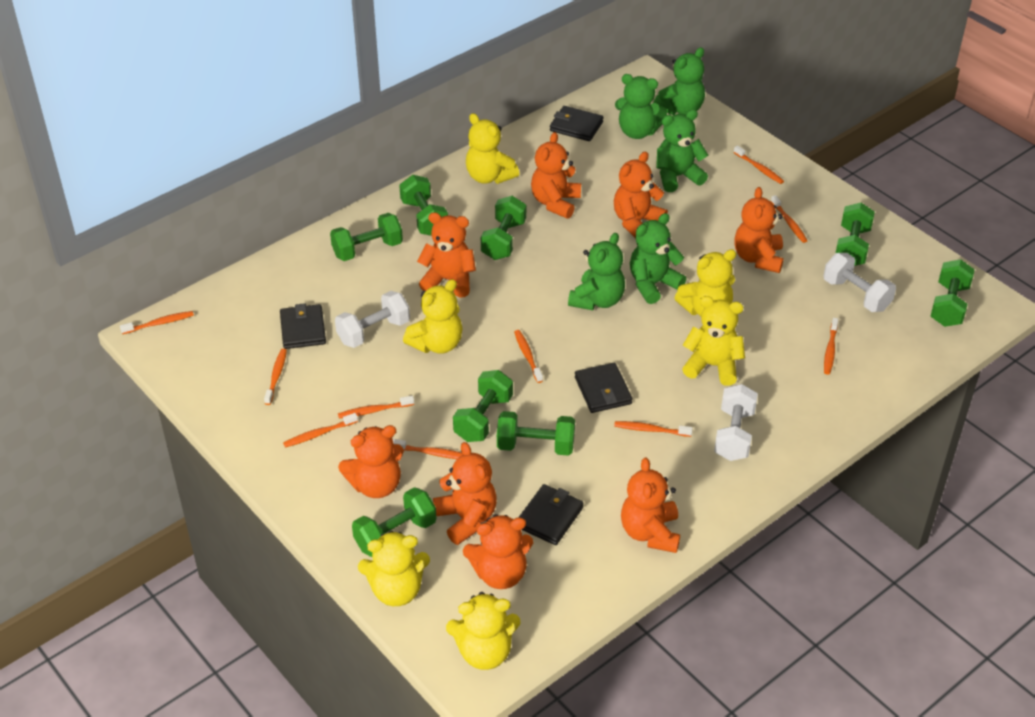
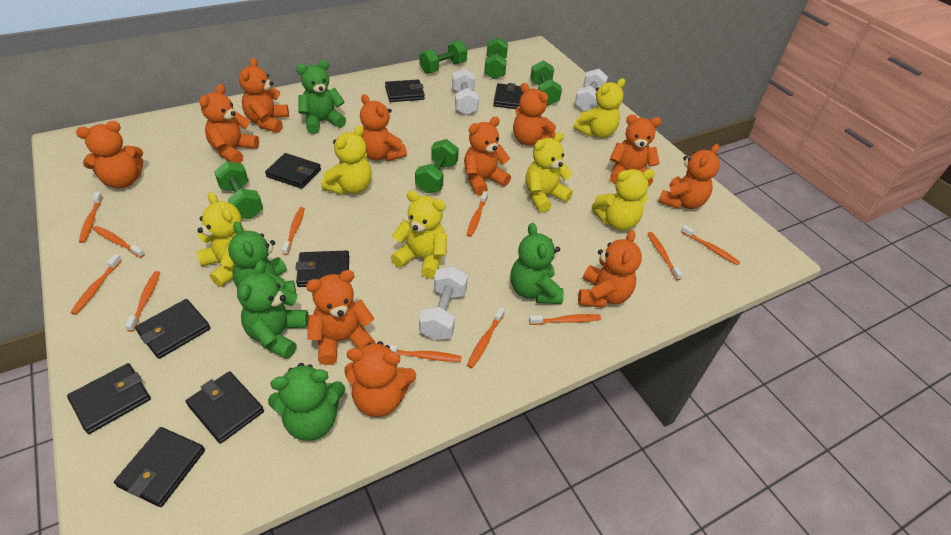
black wallet: [280,303,326,349] [518,484,584,545] [550,106,604,141] [575,363,632,413] = 4 -> [67,363,151,434] [114,427,205,507] [135,299,210,359] [186,371,264,443] [265,153,321,189] [295,250,349,287] [385,80,425,102] [493,83,523,109] = 8
green dumbbell: [330,213,403,261] [352,487,437,557] [399,175,448,236] [453,370,513,442] [481,196,526,260] [497,411,575,456] [836,203,875,266] [930,259,975,327] = 8 -> [214,161,263,219] [415,139,459,193] [419,40,467,74] [484,37,508,79] [530,60,562,106] = 5
orange teddy bear: [338,425,404,498] [417,212,476,298] [433,442,497,545] [463,514,533,589] [531,132,581,219] [614,152,668,237] [621,458,680,553] [734,187,784,273] = 8 -> [76,121,143,189] [199,84,259,163] [239,58,289,133] [306,270,376,365] [344,341,416,417] [360,94,407,161] [464,116,511,196] [513,83,556,146] [578,230,642,308] [610,115,661,186] [658,144,720,209] = 11
orange toothbrush: [120,311,194,334] [264,349,287,405] [283,413,358,448] [338,396,414,418] [393,439,463,459] [514,330,543,383] [614,421,693,437] [734,145,784,184] [771,195,808,243] [824,318,838,375] = 10 -> [70,254,122,315] [79,192,103,243] [93,226,145,258] [125,271,160,332] [281,207,305,255] [384,345,462,362] [467,191,488,237] [467,307,505,368] [529,314,601,325] [647,232,683,280] [681,225,740,265] = 11

